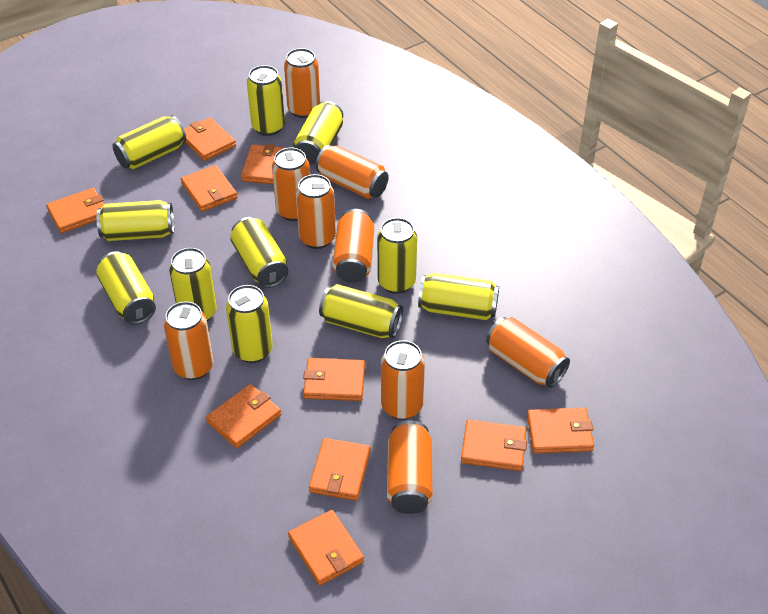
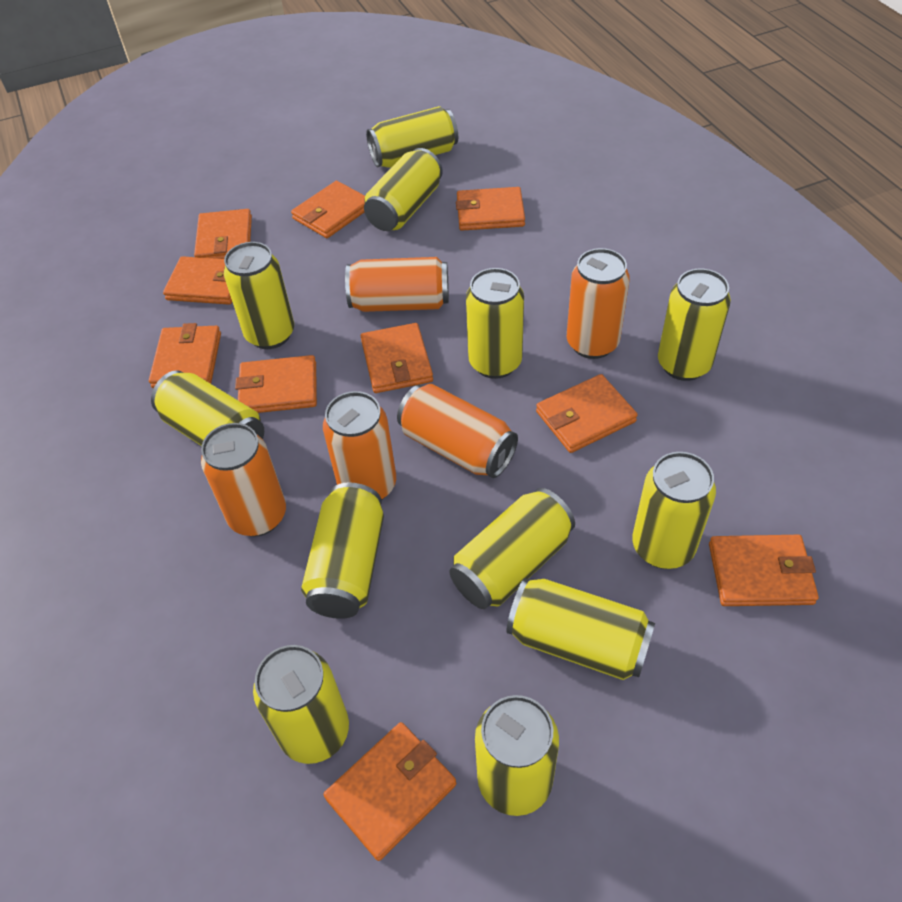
orange can: [164,301,213,380] [272,148,310,221] [284,48,320,118] [296,174,336,249] [315,145,389,199] [333,209,374,283] [381,340,425,420] [387,420,433,514] [486,317,570,388] = 9 -> [201,423,286,536] [323,391,396,500] [345,257,449,312] [397,384,518,478] [567,248,630,359] = 5
yellow can: [96,200,174,241] [96,251,156,325] [113,115,186,169] [169,248,217,321] [226,285,273,363] [230,217,288,288] [247,65,285,136] [293,101,343,164] [319,284,403,338] [377,218,417,294] [418,273,499,320] = 11 -> [151,370,264,446] [224,242,294,349] [253,645,349,764] [301,482,384,619] [364,148,443,231] [366,106,458,168] [449,488,575,609] [466,268,524,379] [475,695,559,816] [507,578,655,680] [632,452,716,569] [658,269,731,381] = 12

